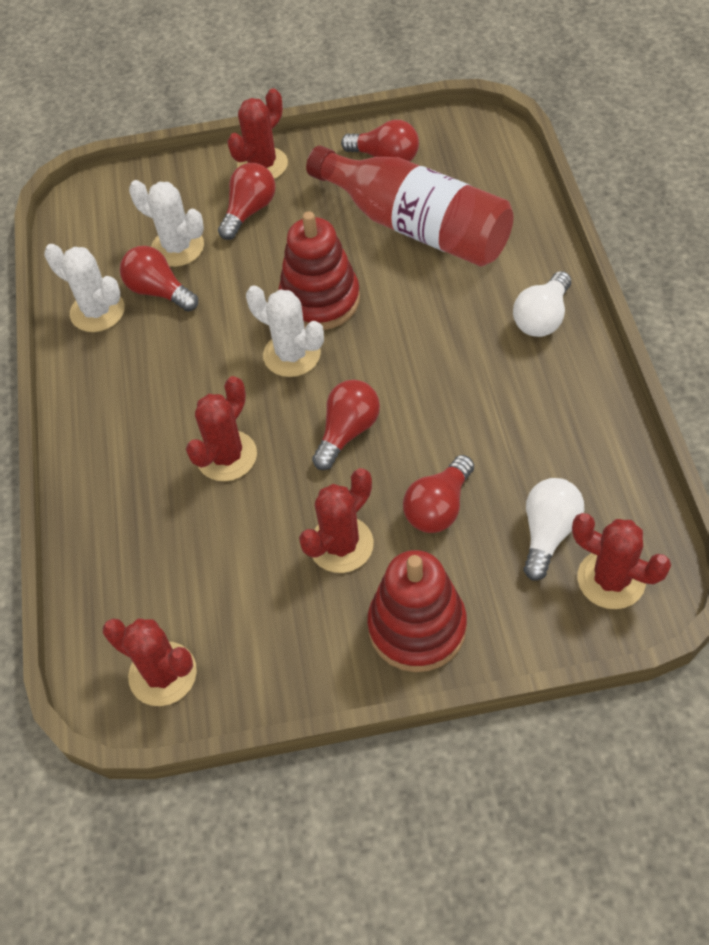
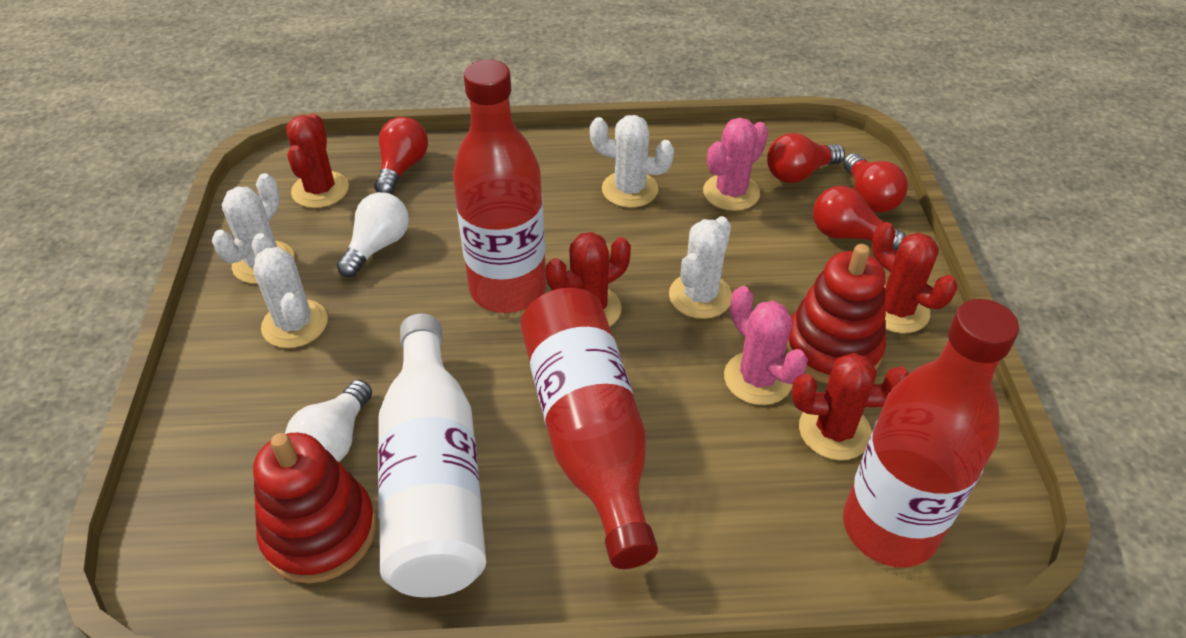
pink cactus: none = 0 -> [703,118,768,211] [724,286,808,405] = 2
red bottle: [306,146,514,267] = 1 -> [453,59,546,313] [520,288,658,569] [843,299,1019,567] = 3
red cactus: [103,618,197,706] [186,376,257,481] [227,89,288,179] [299,468,374,573] [572,513,671,609] = 5 -> [286,113,349,208] [546,232,631,327] [792,353,909,460] [872,222,957,333] = 4
red light bulb: [120,246,198,312] [218,163,276,240] [312,380,380,470] [341,120,419,162] [403,455,474,533] = 5 -> [374,117,428,194] [767,133,845,183] [813,186,906,251] [843,153,908,213] = 4
white bottle: none = 0 -> [378,314,486,598] = 1
white cactus: [44,244,125,332] [129,180,204,267] [246,285,324,377] = 3 -> [212,173,294,284] [252,233,328,348] [590,115,674,208] [669,216,732,319] = 4

